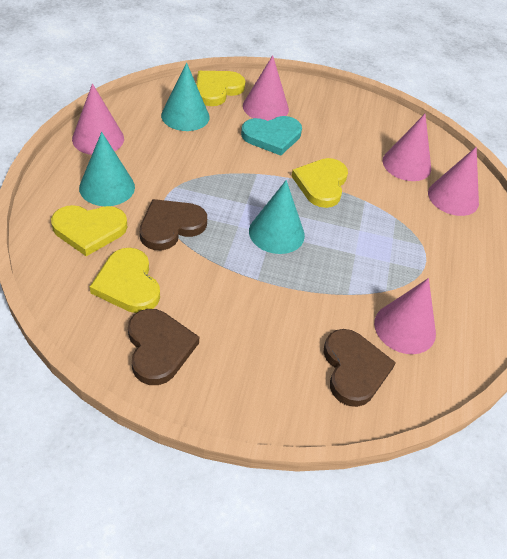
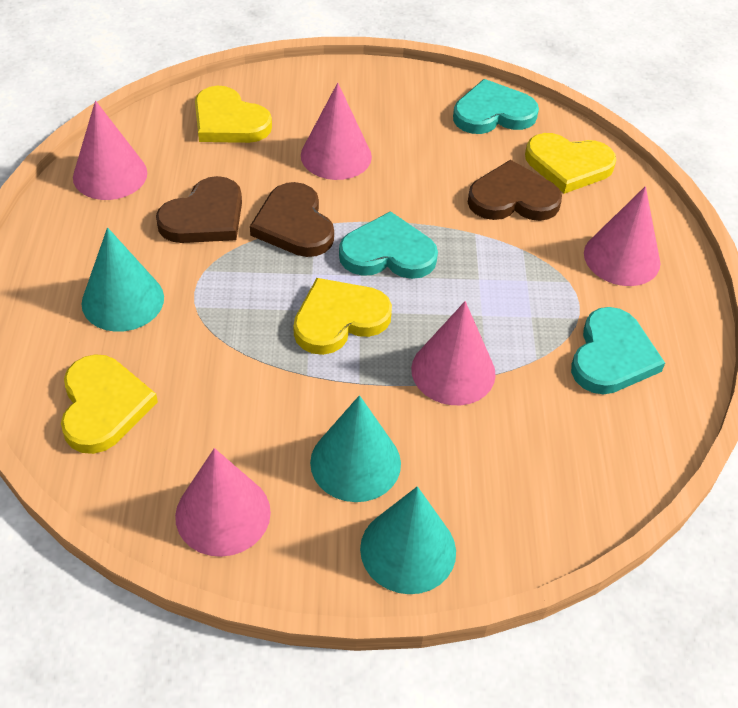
turquoise heart: [241,116,302,156] = 1 -> [339,211,438,279] [453,79,539,134] [571,307,665,394] = 3

